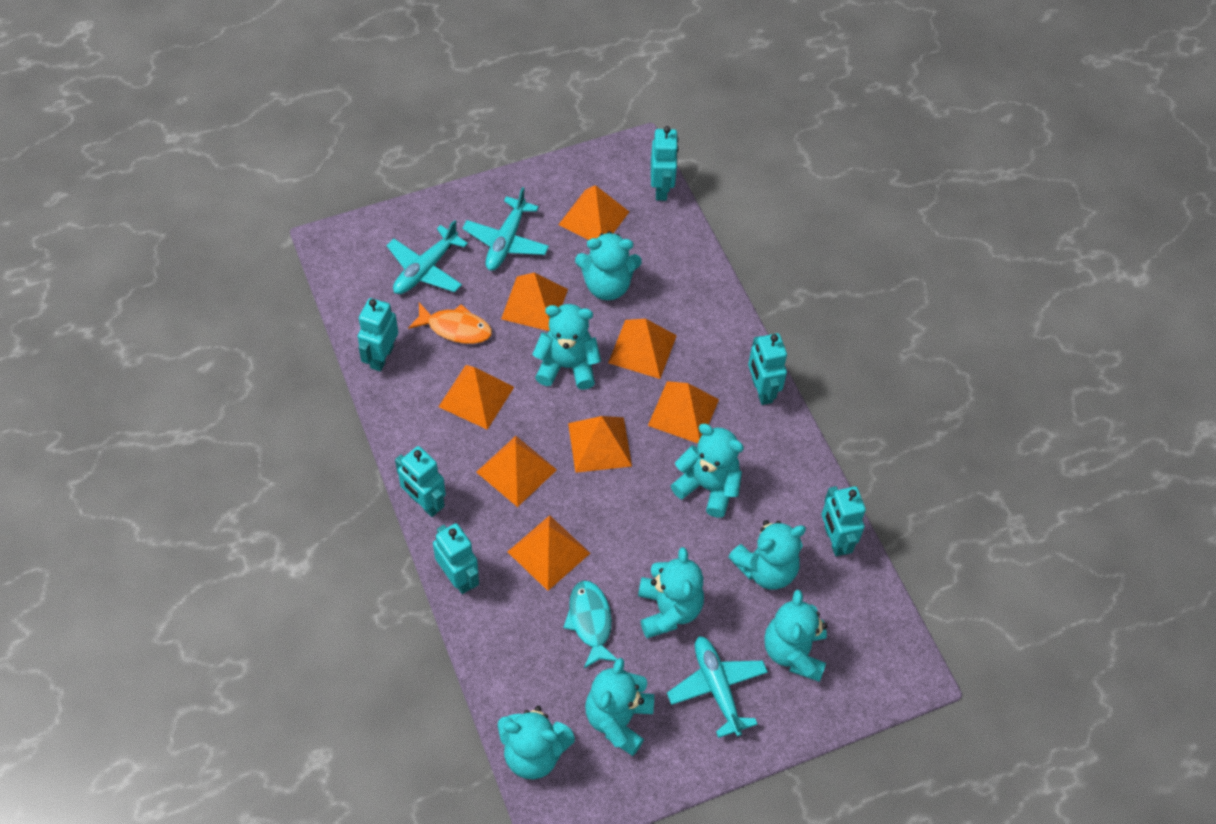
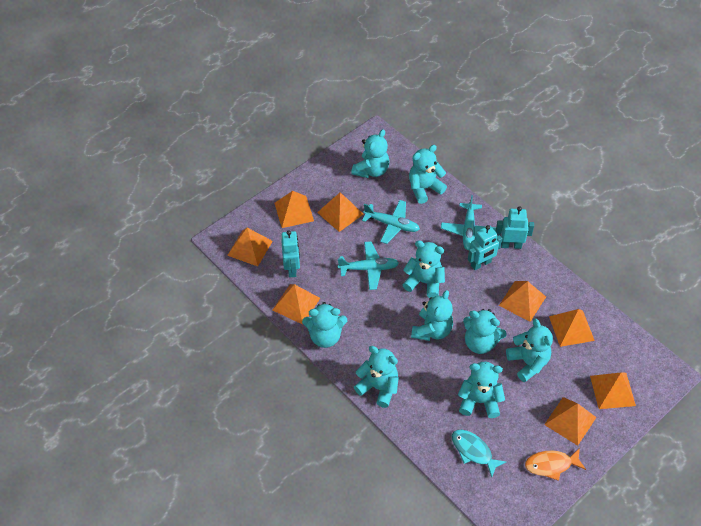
turquoise robot: [358,298,398,371] [395,446,446,517] [433,523,479,594] [651,126,679,201] [748,333,787,405] [822,486,866,556] = 6 -> [281,230,300,278] [468,225,502,270] [496,206,534,249] = 3
turquoise teddy bear: [497,706,575,779] [532,304,601,390] [575,231,642,300] [585,658,654,756] [638,547,704,638] [670,424,744,518] [728,520,806,590] [764,590,827,682] = 8 -> [302,302,347,348] [351,129,389,178] [354,346,399,408] [403,240,445,298] [409,145,447,204] [411,290,453,341] [458,362,505,418] [463,309,507,354] [506,319,553,382] = 9

